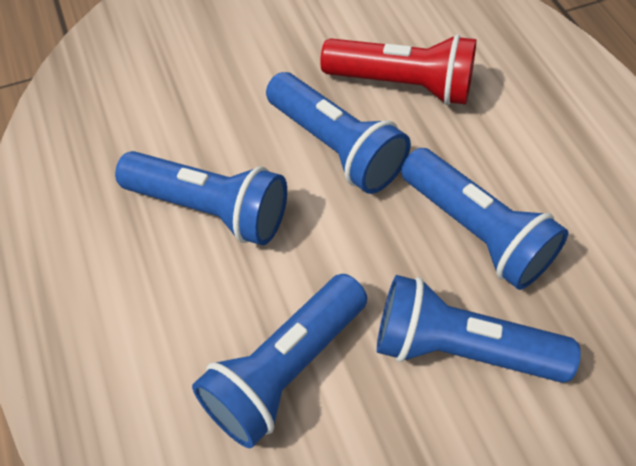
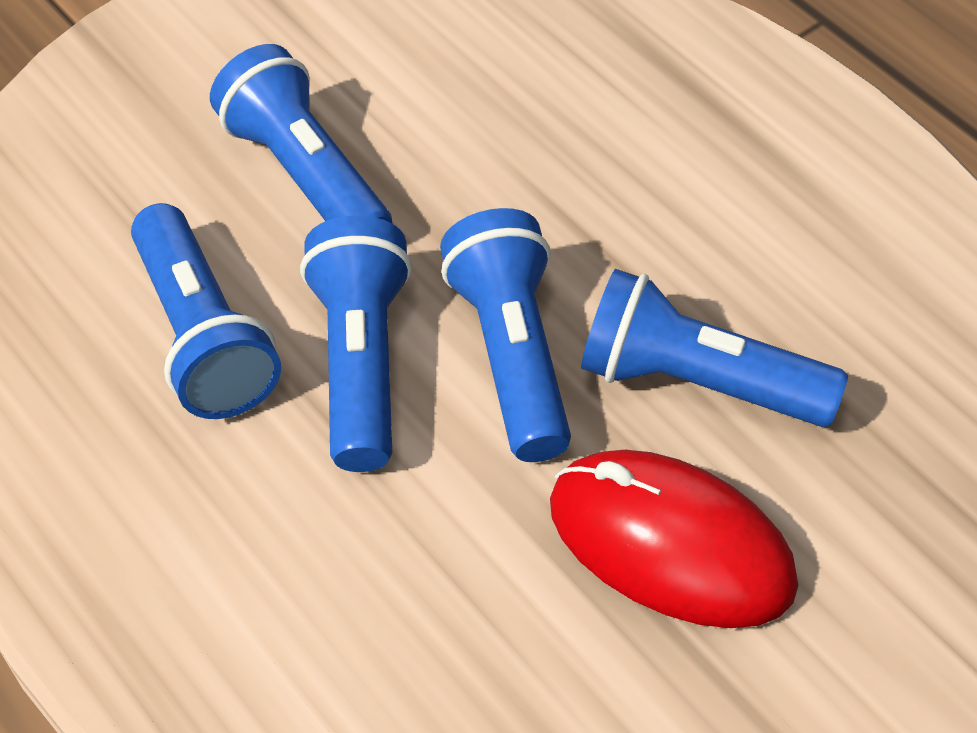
red flashlight: [320,34,476,105] = 1 -> none = 0
red mouse: none = 0 -> [550,450,798,628] = 1

